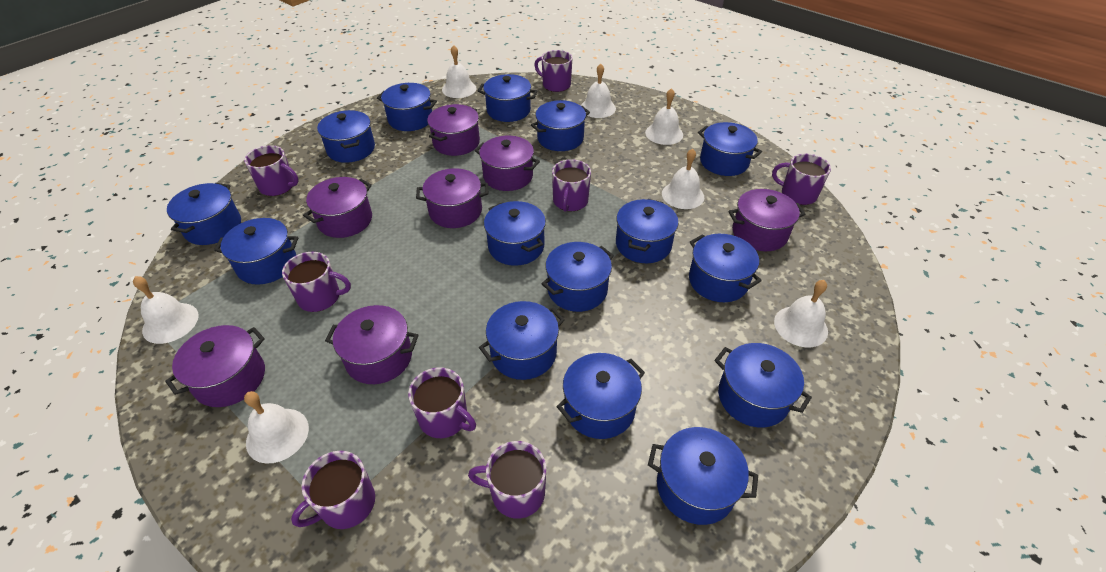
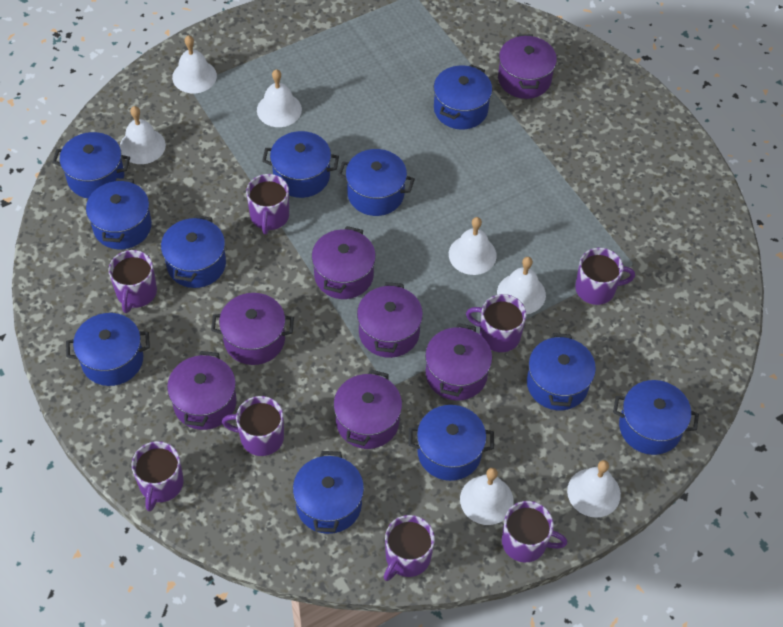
blue pot: [167,183,241,245] [214,218,298,285] [317,110,375,163] [377,83,437,131] [478,74,538,122] [479,301,565,380] [484,201,546,266] [531,100,590,151] [541,242,614,312] [556,353,645,439] [616,199,679,263] [648,427,758,525] [689,234,762,302] [698,122,762,176] [715,343,812,427] = 15 -> [52,132,130,198] [66,313,150,386] [86,178,152,249] [161,215,226,288] [262,131,339,198] [293,451,364,534] [338,149,415,216] [408,405,494,481] [434,65,492,129] [527,333,596,410] [613,380,699,455] = 11

